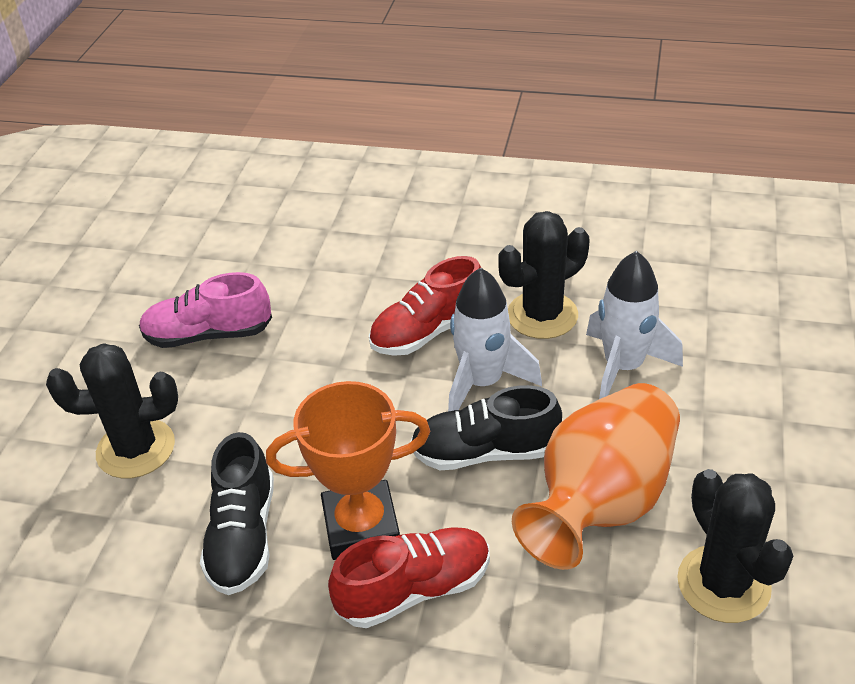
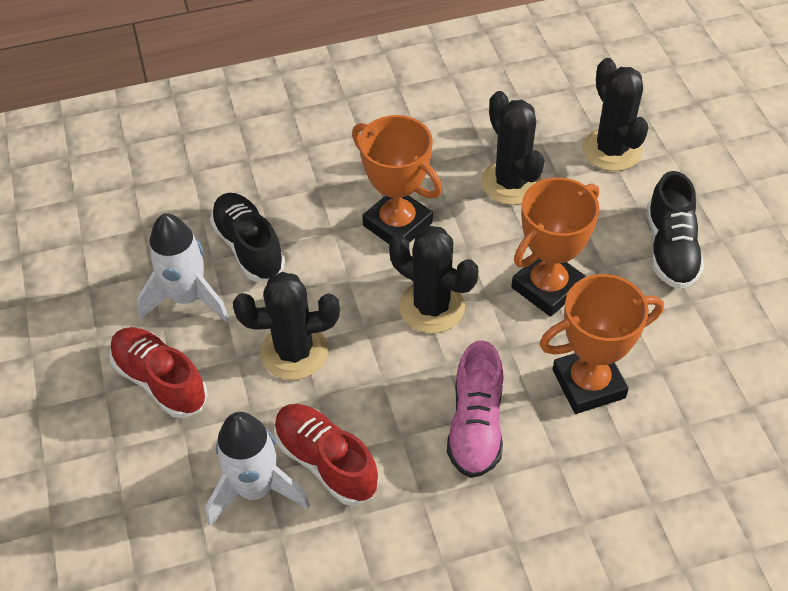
black cactus: [46,343,178,479] [498,211,590,339] [677,469,793,623] = 3 -> [233,272,340,380] [389,226,478,333] [481,91,544,205] [582,58,649,171] = 4
orange trophy: [266,381,431,560] = 1 -> [352,115,442,244] [511,177,599,317] [539,274,664,414] = 3
orange vase: [512,383,680,570] = 1 -> none = 0

